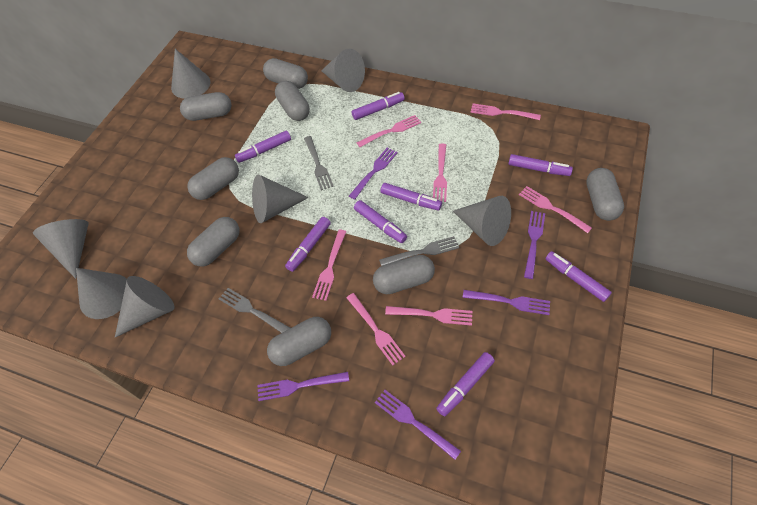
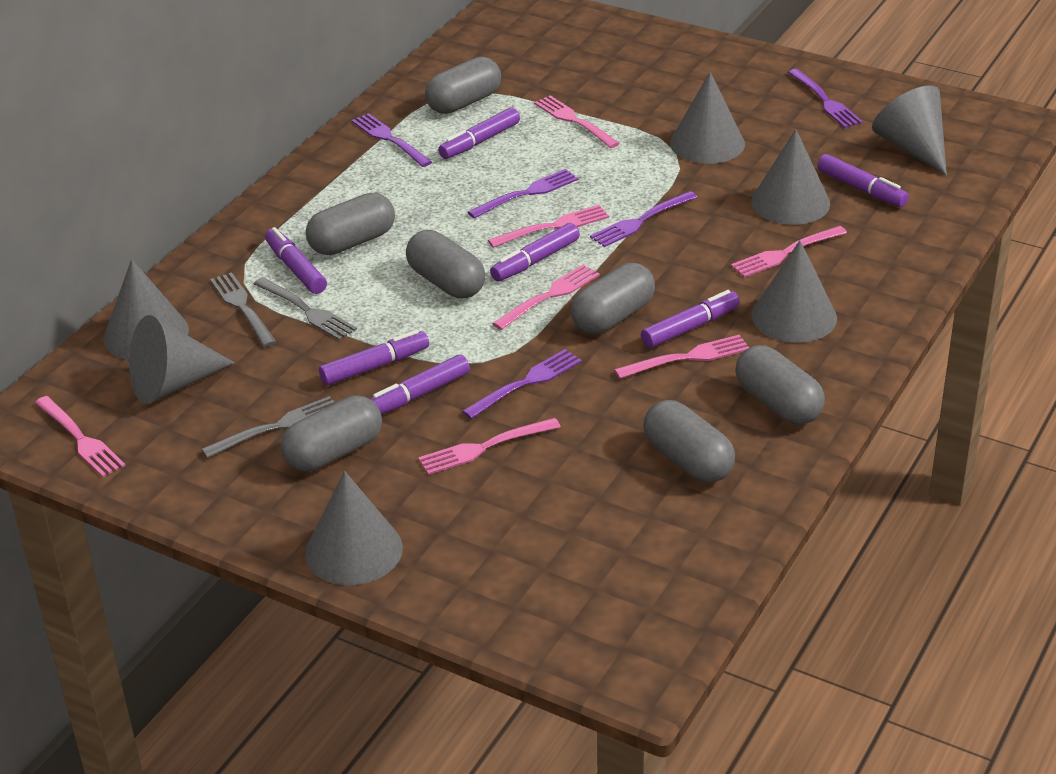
grey capsule: [180,92,232,121] [187,157,239,200] [187,217,240,266] [263,58,308,89] [267,317,331,366] [275,81,310,121] [373,255,435,294] [586,168,624,221] = 8 -> [280,395,382,472] [306,193,395,255] [406,230,485,298] [425,57,501,114] [571,263,655,334] [643,400,735,483] [735,345,825,425] = 7
purple marker: [235,131,291,163] [285,217,331,272] [352,92,405,120] [354,200,407,243] [381,183,442,210] [436,352,495,416] [508,154,573,176] [545,251,612,302] = 8 -> [265,227,327,294] [319,330,429,385] [370,354,470,415] [438,107,520,159] [490,223,580,281] [641,290,740,348] [817,154,909,207] = 7

